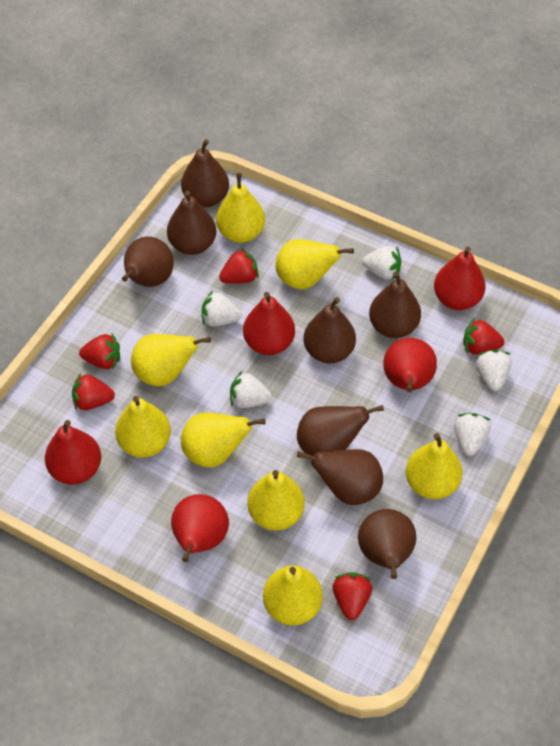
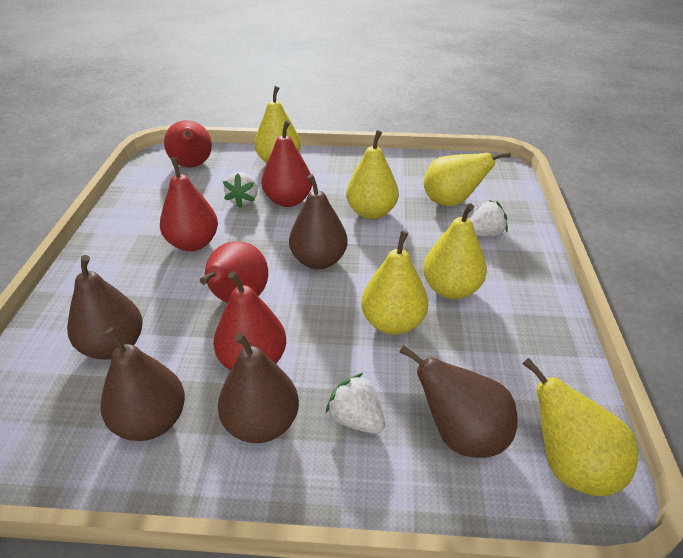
brown pear: [122,236,174,287] [167,190,216,255] [181,139,229,207] [297,405,384,456] [297,449,383,505] [304,297,356,364] [358,509,417,579] [369,271,421,338] = 8 -> [67,255,143,360] [101,327,185,441] [218,333,299,443] [289,174,348,269] [399,345,518,458] = 5
red strawberry: [72,373,115,411] [79,334,120,369] [219,248,259,284] [333,572,372,620] [463,318,504,355] = 5 -> none = 0
white strawberry: [202,290,242,326] [230,371,272,408] [362,246,401,281] [454,413,491,456] [476,350,512,391] = 5 -> [223,172,258,208] [325,373,385,434] [469,200,508,237] = 3
yellow pear: [115,396,171,458] [131,334,211,386] [181,413,265,468] [216,173,265,243] [247,470,305,531] [263,565,323,625] [275,239,354,289] [406,433,462,499] = 8 -> [255,86,301,163] [346,130,399,219] [361,231,428,335] [423,203,487,299] [424,152,511,206] [523,358,638,496] = 6

